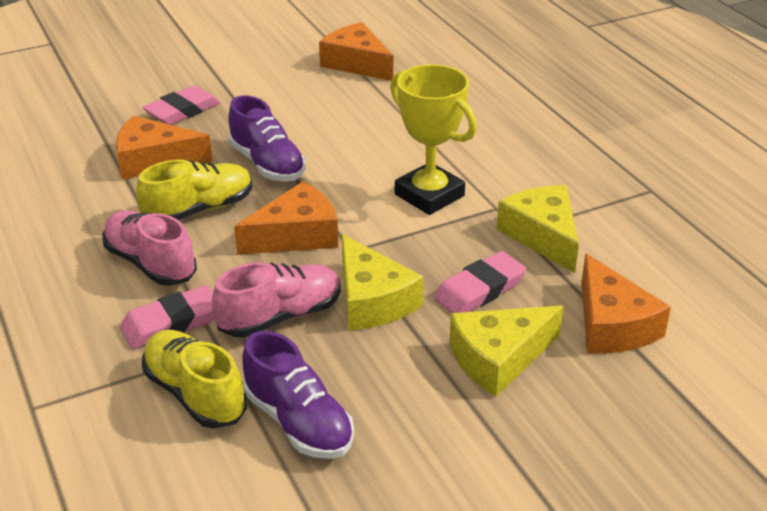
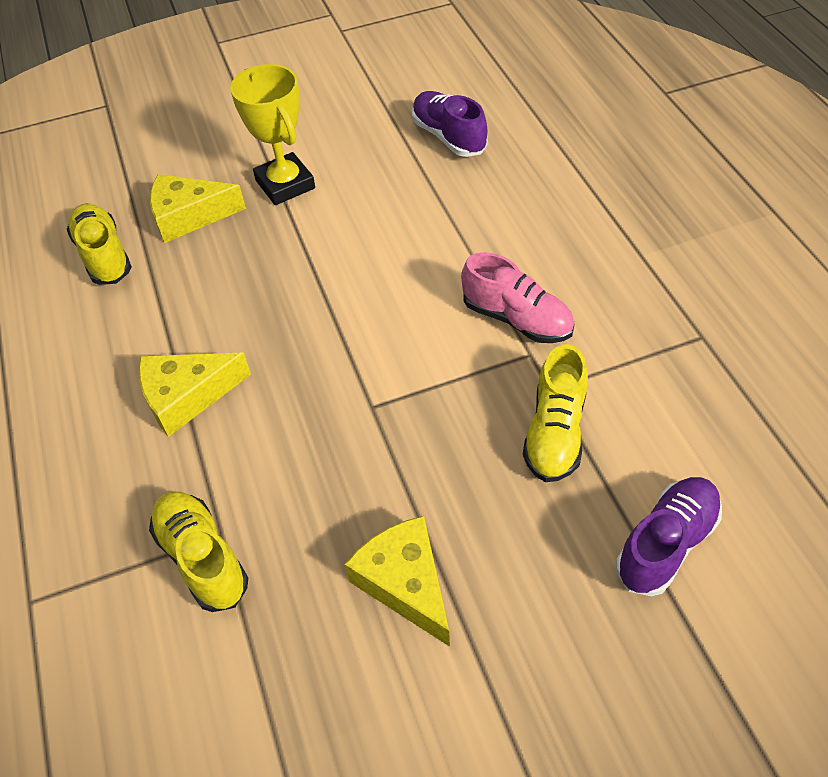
orange cheese: [116,116,213,180] [234,181,338,255] [319,22,393,81] [581,254,671,354] = 4 -> none = 0
pink eraser: [120,285,214,349] [142,86,220,125] [434,251,526,313] = 3 -> none = 0
pink shoe: [103,210,197,286] [212,262,341,338] = 2 -> [461,252,574,343] = 1
yellow shoe: [136,160,252,220] [142,330,247,428] = 2 -> [67,203,132,285] [149,492,248,612] [523,344,588,482] = 3

